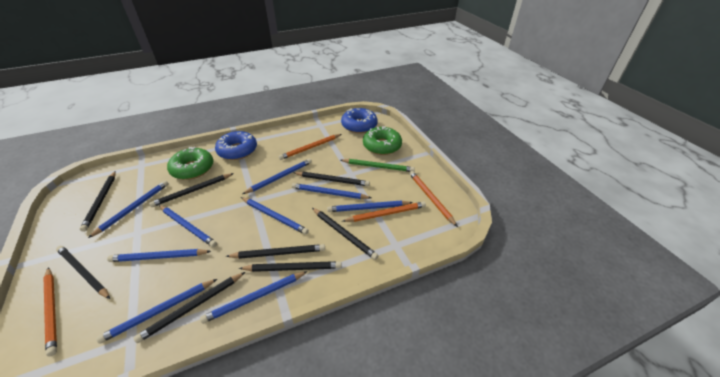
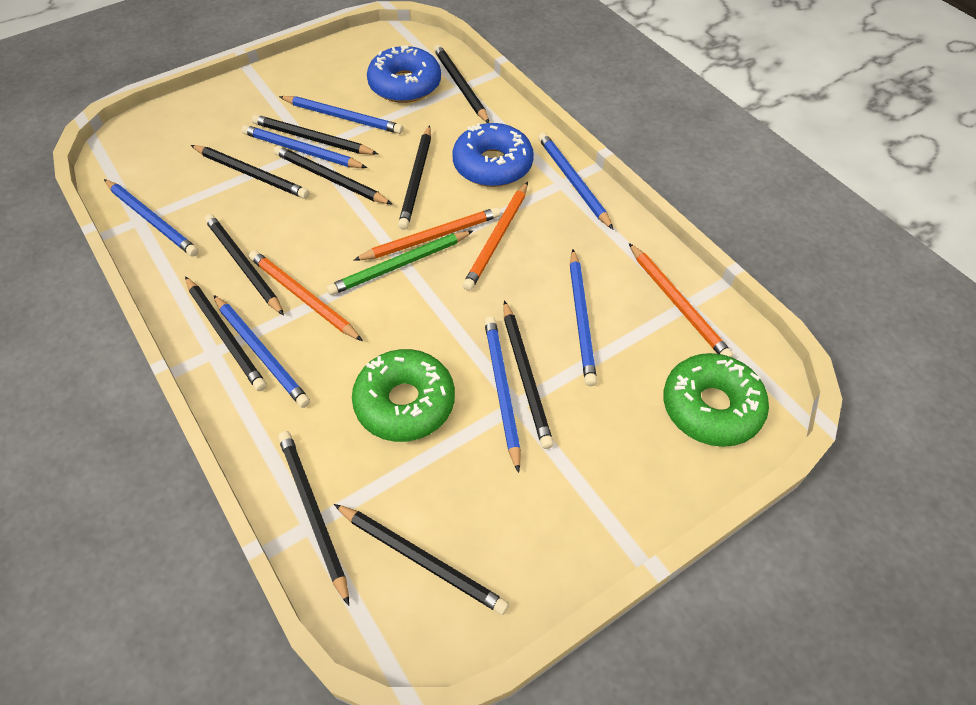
black pencil: [56,246,110,299] [79,171,116,232] [134,272,245,343] [149,173,234,207] [226,244,325,259] [239,261,342,272] [294,172,370,186] [312,208,378,260] = 8 -> [185,276,267,391] [191,145,309,199] [205,214,284,316] [252,114,378,155] [274,146,393,205] [278,431,349,606] [334,504,509,615] [398,125,431,230] [434,44,489,123] [503,300,554,449] = 10
blue pencil: [88,181,169,238] [96,279,217,344] [107,249,211,262] [159,205,217,247] [200,271,308,324] [241,197,309,235] [242,159,312,194] [292,183,371,199] [327,201,413,212] = 9 -> [104,179,199,257] [214,295,310,408] [241,125,367,168] [279,96,403,134] [484,316,521,473] [538,132,614,230] [570,249,597,386] = 7

